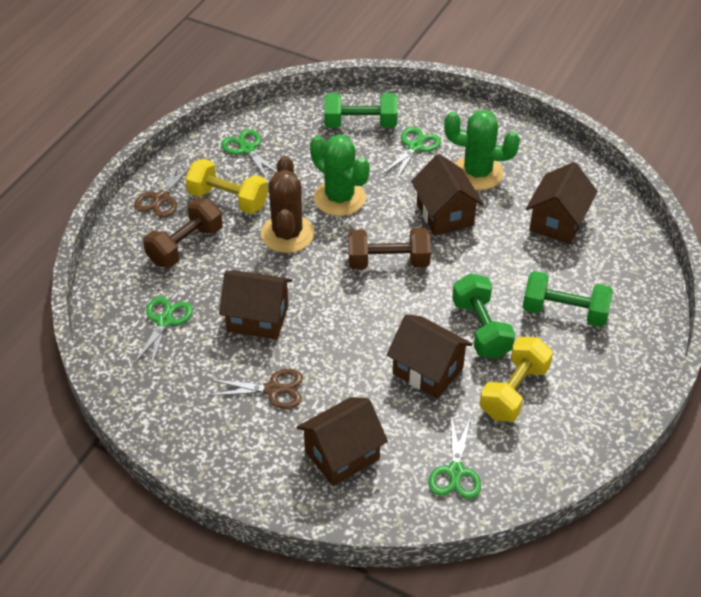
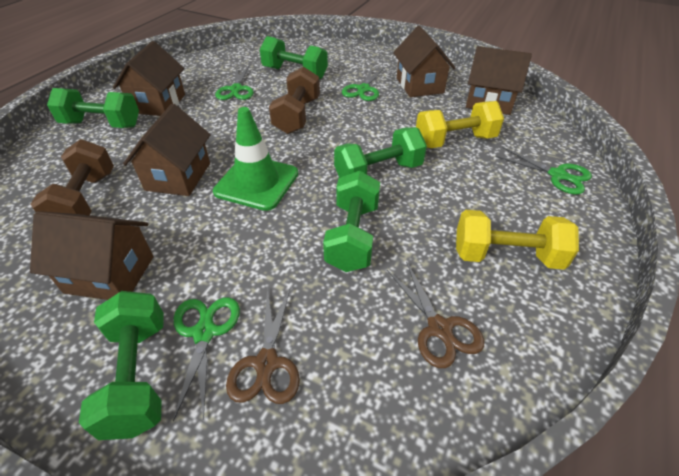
brown cactus: [261,156,314,253] = 1 -> none = 0
green cactus: [310,134,370,216] [444,110,520,190] = 2 -> none = 0
green dumbbell: [324,93,397,128] [452,273,515,359] [523,271,613,327] = 3 -> [47,88,139,128] [79,291,164,440] [260,36,328,79] [323,171,380,272] [334,127,427,178] = 5
green traffic cone: none = 0 -> [213,107,298,211] = 1

